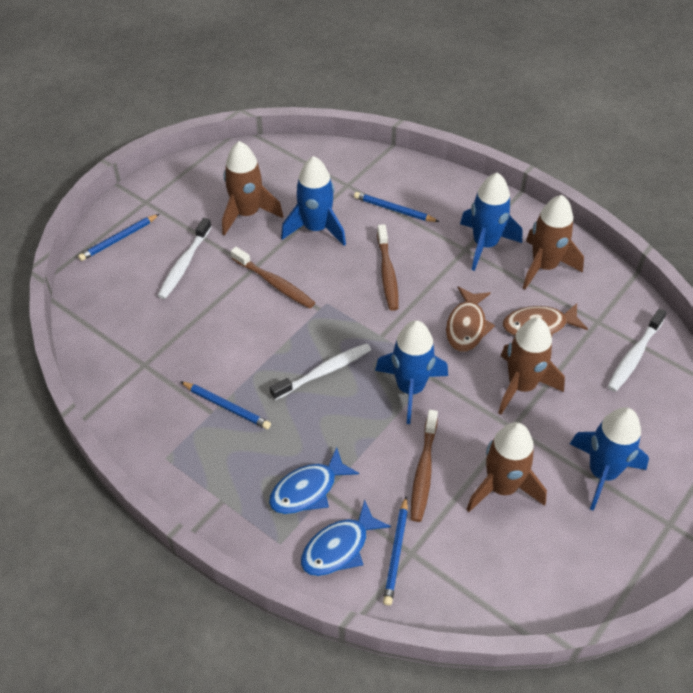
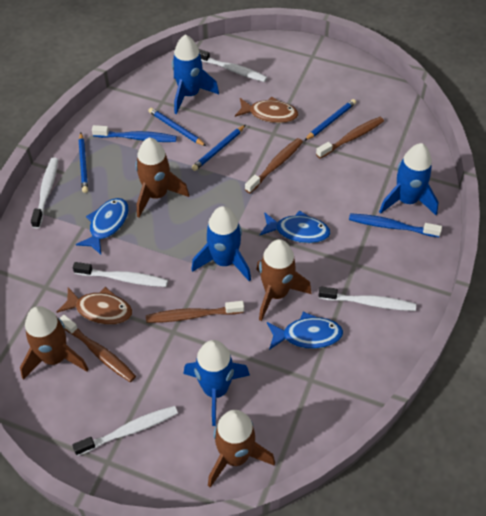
blue fish: [269,447,359,514] [301,500,391,576] = 2 -> [76,198,129,254] [259,210,330,243] [267,312,343,350] = 3
blue toothbrush: none = 0 -> [92,125,177,142] [349,213,442,237] = 2
brown toothbrush: [231,247,315,308] [377,224,399,311] [411,410,438,522] = 3 -> [60,315,136,382] [146,301,244,323] [245,138,303,193] [316,117,384,159] = 4
white toothbrush: [158,218,212,299] [270,343,371,400] [607,308,667,392] = 3 -> [31,157,58,229] [72,406,178,456] [73,262,168,287] [199,49,267,82] [318,287,416,311] = 5

